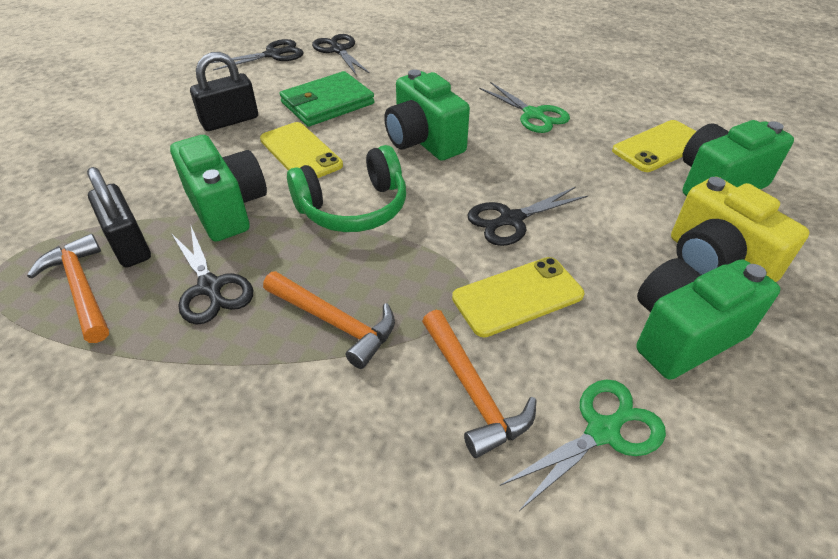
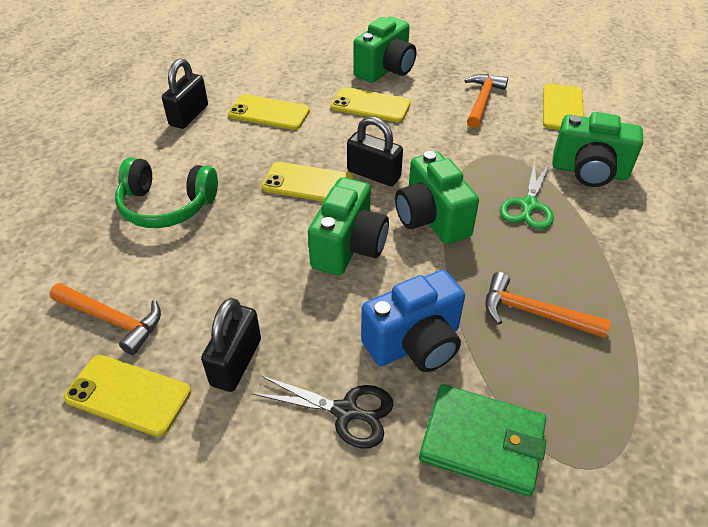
black padlock: [87,167,151,268] [190,52,258,131] = 2 -> [162,58,208,129] [201,298,261,392] [347,116,403,186] = 3
black scissors: [171,226,253,325] [212,39,304,71] [312,34,370,75] [467,187,588,246] = 4 -> [252,375,394,449] = 1
blue camera: none = 0 -> [361,270,465,372] = 1
green scissors: [479,82,570,133] [500,380,666,511] = 2 -> [500,160,554,230] = 1
yellow camera: [671,177,810,282] = 1 -> none = 0
yellow phone: [260,122,343,178] [452,257,584,337] [612,120,697,172] = 3 -> [64,355,191,437] [228,94,310,130] [262,162,354,201] [331,87,411,122] [543,84,584,130] = 5

